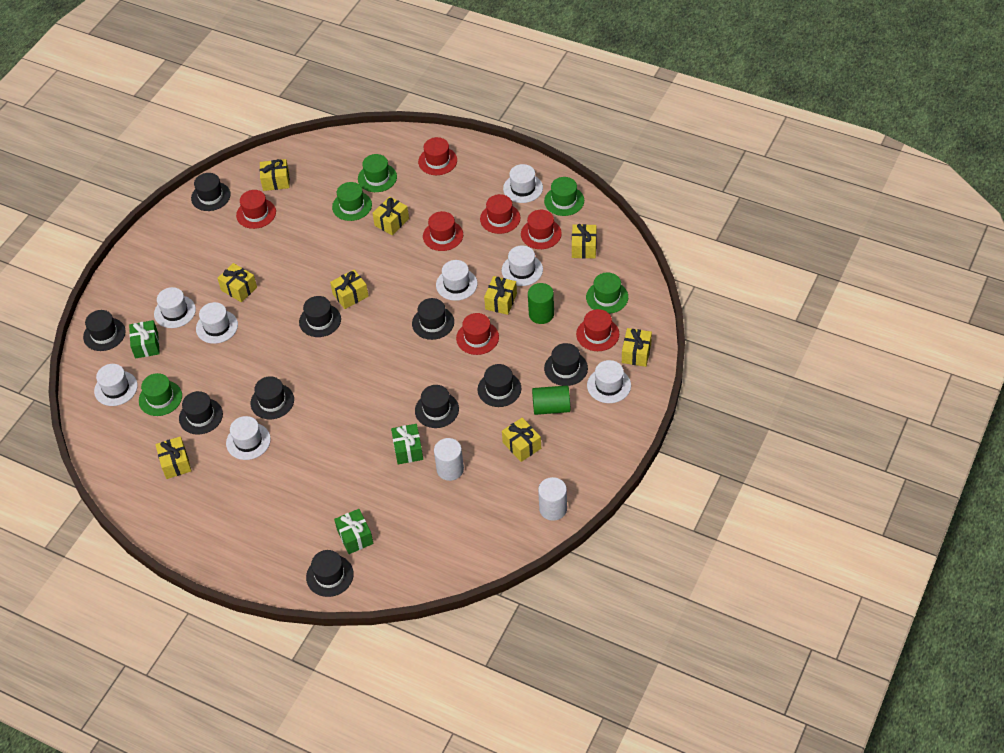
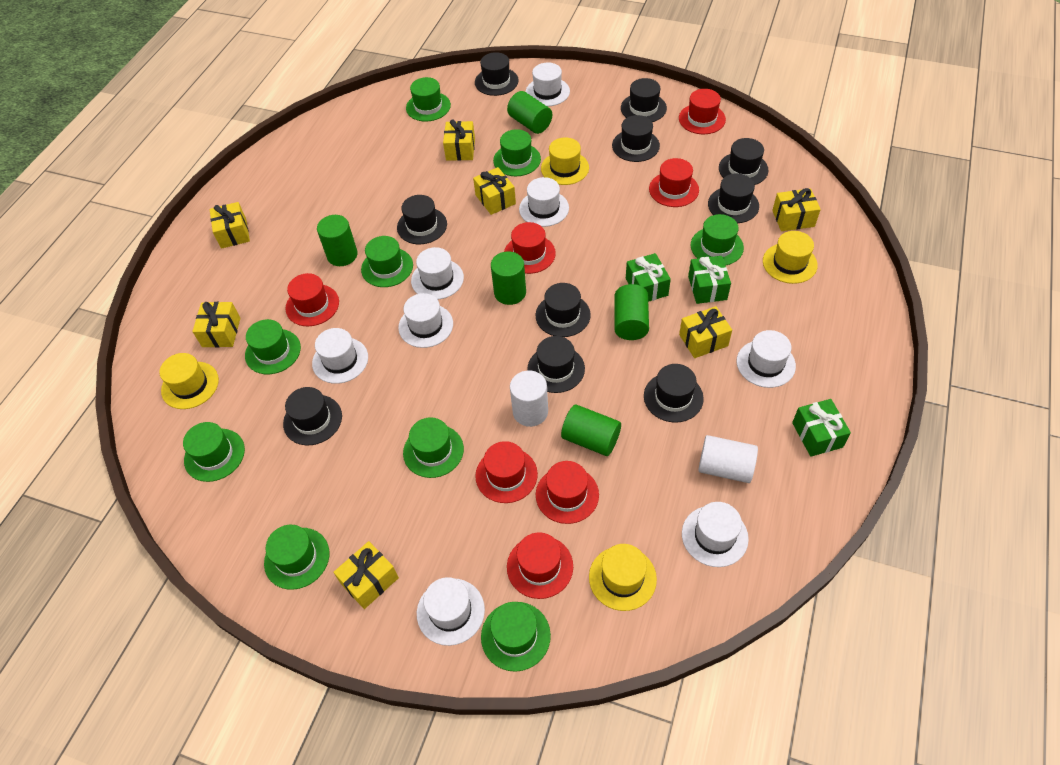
green cylinder: [528,283,554,324] [532,385,570,415] = 2 -> [317,215,358,266] [491,251,526,305] [507,91,552,134] [561,404,621,456] [614,284,649,340] = 5
green hat: [139,373,182,416] [332,182,372,221] [358,154,397,192] [544,177,584,216] [586,272,628,314] = 5 -> [183,422,245,482] [245,319,301,374] [264,525,329,590] [361,236,413,287] [403,417,464,478] [406,77,451,122] [481,602,551,672] [493,129,541,176] [690,214,744,266] = 9
yellow gift: [155,436,192,479] [217,263,257,302] [260,159,290,191] [330,269,369,309] [372,196,409,235] [484,276,517,315] [502,418,541,462] [572,224,596,259] [622,328,652,367] = 9 -> [192,302,241,347] [210,202,250,249] [333,541,399,609] [443,119,475,161] [473,167,516,215] [679,306,732,358] [772,188,821,231] = 7
yellow hat: none = 0 -> [159,353,219,409] [541,137,589,185] [589,544,657,611] [763,231,818,284] = 4

